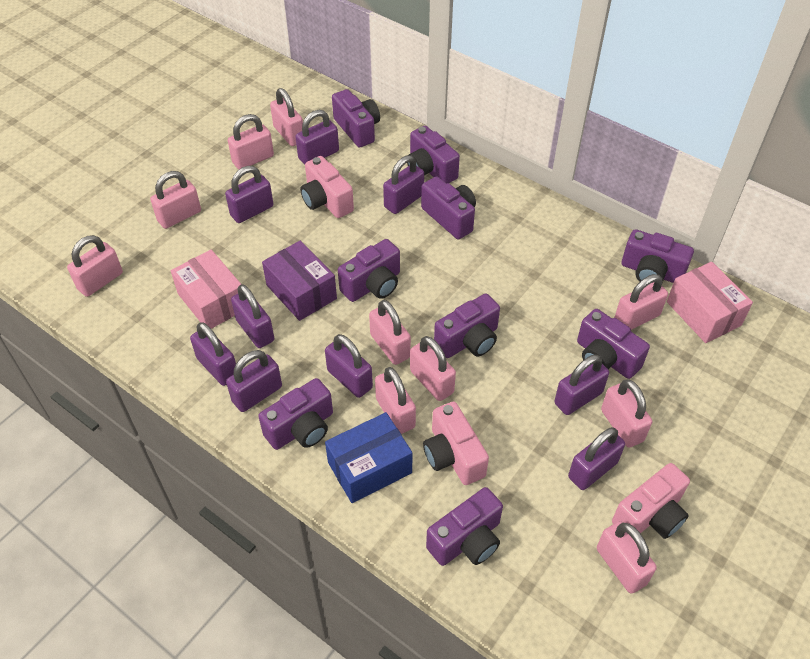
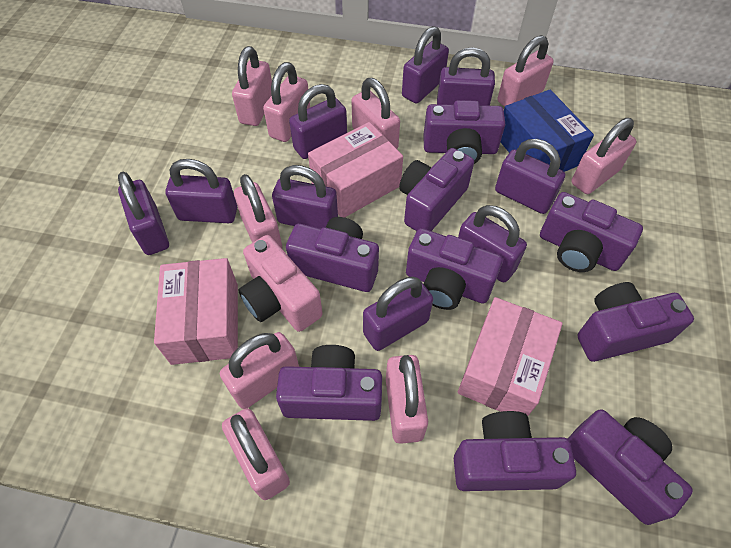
pink box: [171,250,241,329] [667,262,753,343] = 2 -> [154,258,238,365] [308,122,403,217] [458,297,563,416] = 3
pink camera: [300,156,354,218] [423,401,489,485] [612,463,690,539] = 3 -> [238,235,323,332] = 1
pink padlock: [67,235,123,297] [150,171,201,229] [228,114,274,169] [270,88,303,146] [369,300,411,365] [375,367,416,434] [410,336,456,401] [597,521,657,594] [601,379,652,448] [614,274,668,330] = 10 -> [220,332,299,409] [222,408,290,500] [232,46,272,126] [234,174,282,248] [263,62,310,142] [352,78,400,149] [386,355,428,444] [498,35,554,107] [571,118,637,194] = 9
purple box: [262,241,337,321] = 1 -> none = 0

